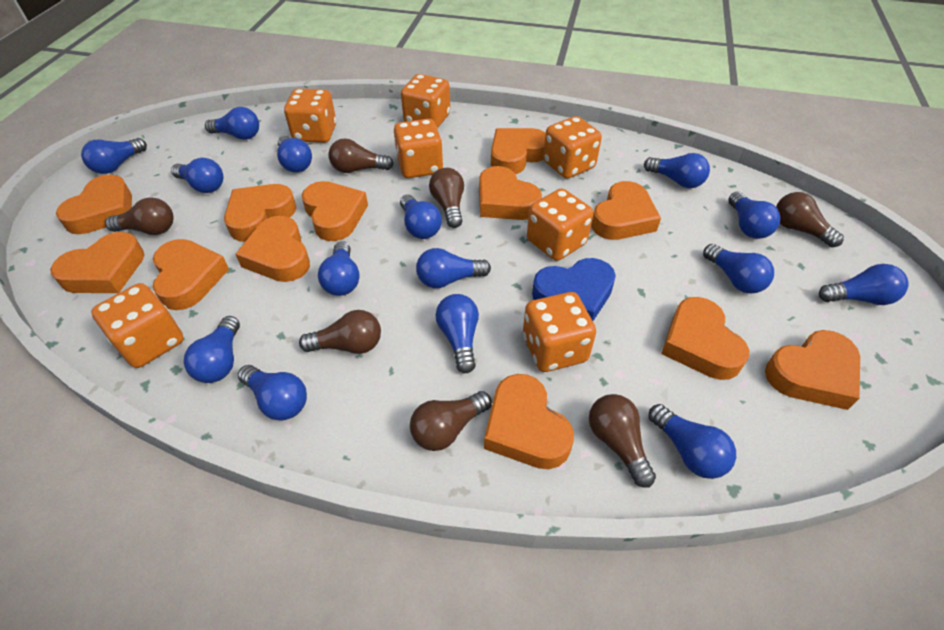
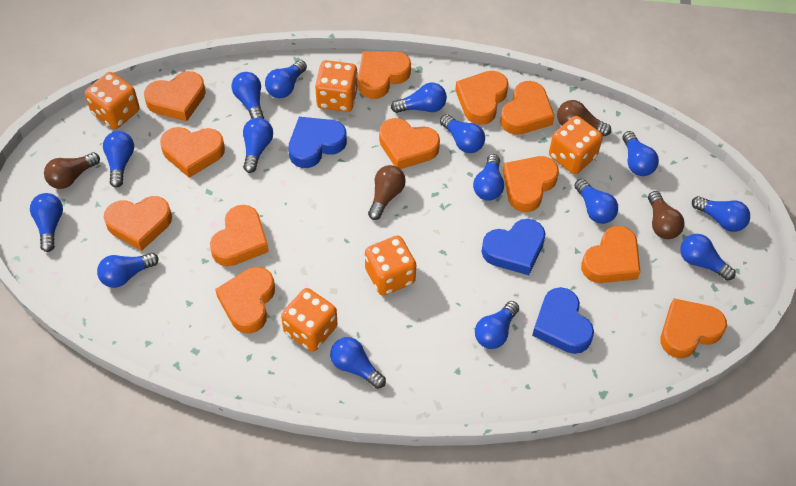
blue heart: [532,258,616,321] = 1 -> [289,117,347,168] [481,219,546,275] [532,287,594,354] = 3
brown light bulb: [105,197,173,235] [299,310,381,354] [329,138,394,173] [410,391,491,451] [429,168,464,228] [589,394,656,488] [776,192,844,247] = 7 -> [44,152,100,189] [368,165,406,220] [557,100,611,136] [648,191,684,239] = 4
orange dice: [91,283,184,368] [284,89,336,143] [394,119,443,178] [401,74,450,128] [523,292,596,372] [527,188,593,261] [543,116,602,179] = 7 -> [85,72,140,129] [281,288,338,352] [315,60,358,112] [365,236,416,296] [549,116,603,174] = 5

